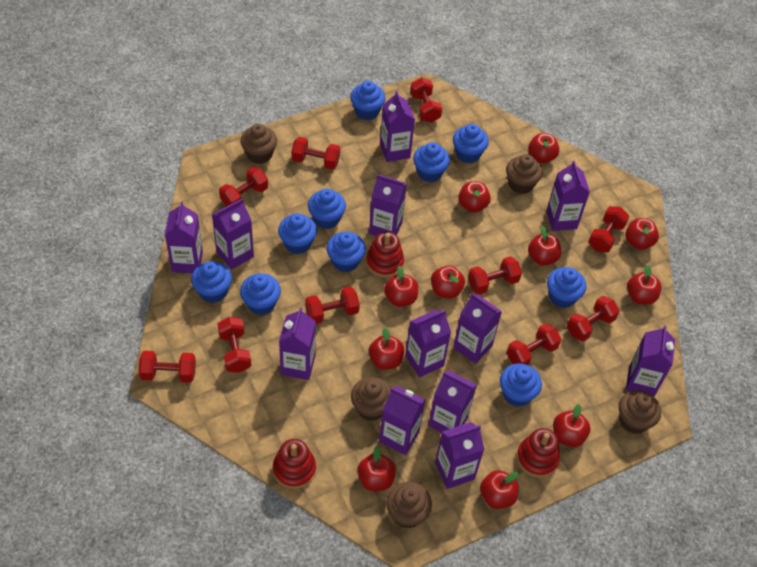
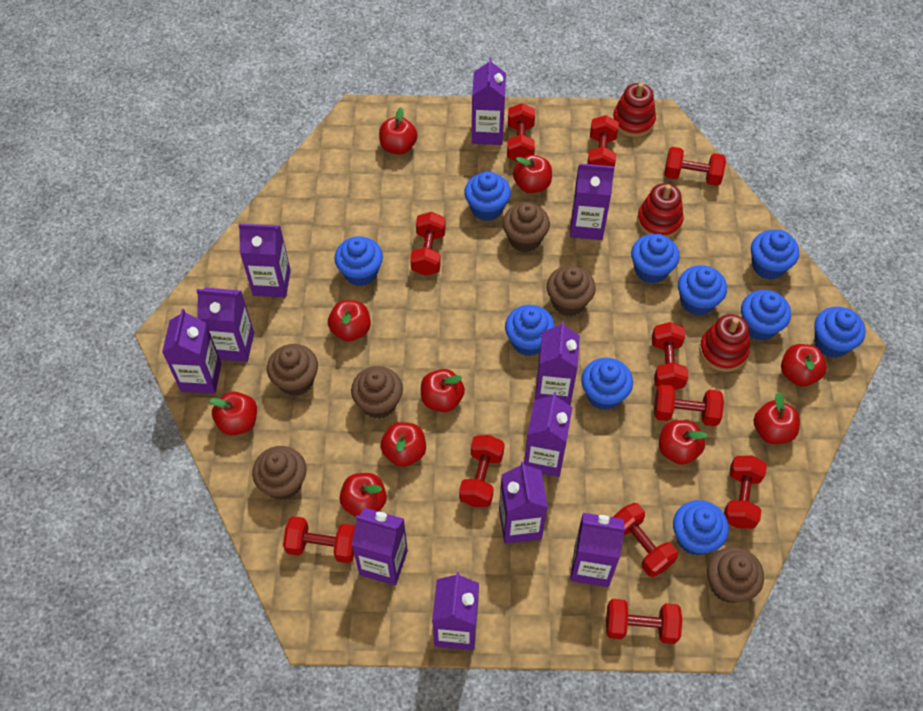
brown cupcake: [241,124,277,164] [351,377,391,421] [386,482,432,528] [506,154,543,194] [618,390,661,434] = 5 -> [252,446,306,500] [267,344,318,396] [351,366,403,419] [503,202,550,252] [547,266,596,316] [707,547,764,603] = 6
purple carton: [165,202,203,273] [212,199,254,270] [279,308,316,380] [369,174,407,236] [379,386,425,455] [380,91,415,162] [405,310,451,377] [428,371,476,433] [435,422,484,489] [453,293,502,364] [546,161,590,231] [626,326,675,397] = 12 -> [162,309,222,394] [196,288,254,362] [238,224,291,297] [352,508,408,586] [432,572,479,650] [472,57,506,145] [499,461,548,544] [524,392,572,477] [535,321,580,405] [570,164,615,240] [570,513,625,587] = 11
red apple: [357,446,396,491] [368,328,404,370] [384,266,418,307] [431,266,465,299] [458,181,491,213] [480,470,519,509] [528,133,559,163] [528,226,561,266] [553,404,591,447] [625,218,659,250] [627,265,662,305] = 11 -> [209,391,257,436] [328,300,371,342] [339,473,387,517] [379,107,417,155] [381,422,426,467] [421,369,465,412] [513,155,552,193] [659,420,707,465] [754,392,800,444] [781,344,827,387] = 10
red dumbbell: [138,351,196,383] [218,317,251,373] [219,167,268,207] [291,137,340,170] [305,287,360,324] [410,78,442,123] [468,256,522,294] [507,323,561,365] [567,296,619,341] [588,206,629,252] = 10 -> [283,516,355,563] [410,212,446,276] [459,435,505,507] [507,103,535,162] [587,115,619,167] [606,599,682,644] [613,503,678,577] [652,322,688,390] [654,384,724,426] [664,147,726,186] [724,456,767,529] = 11

